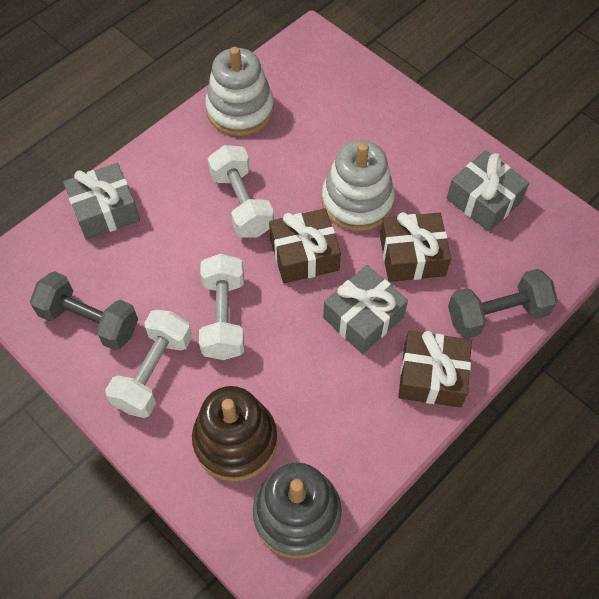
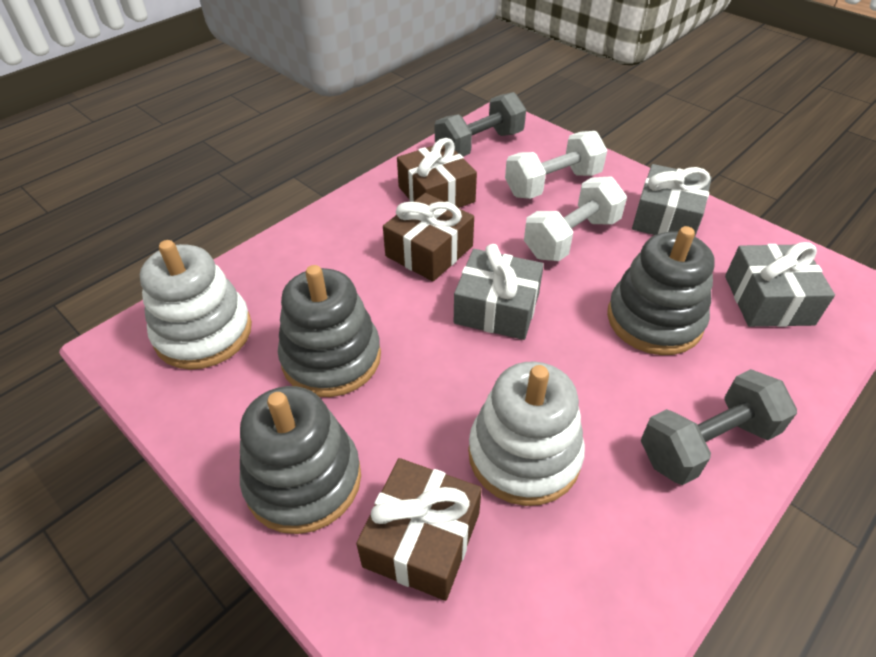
brown stacking toy: [192,386,277,481] = 1 -> none = 0
grey stacking toy: [253,462,342,559] = 1 -> [240,386,361,534] [278,265,381,397] [607,226,715,355] = 3
white dumbbell: [105,310,192,418] [199,254,244,360] [208,145,274,237] = 3 -> [505,131,607,199] [524,176,627,261] = 2

